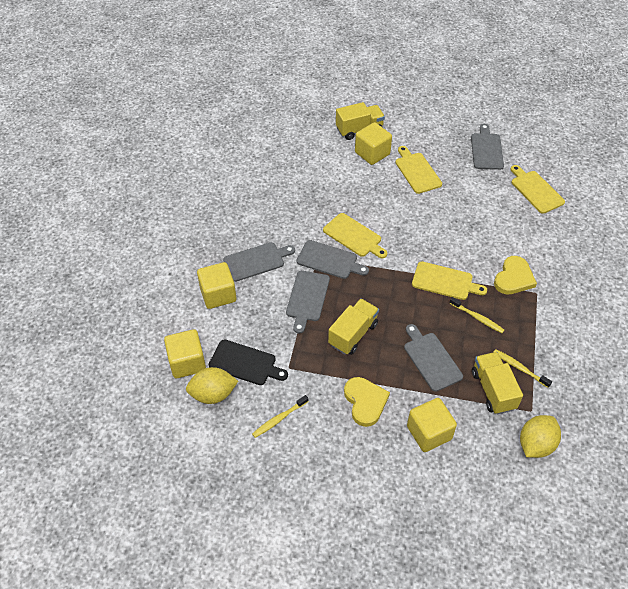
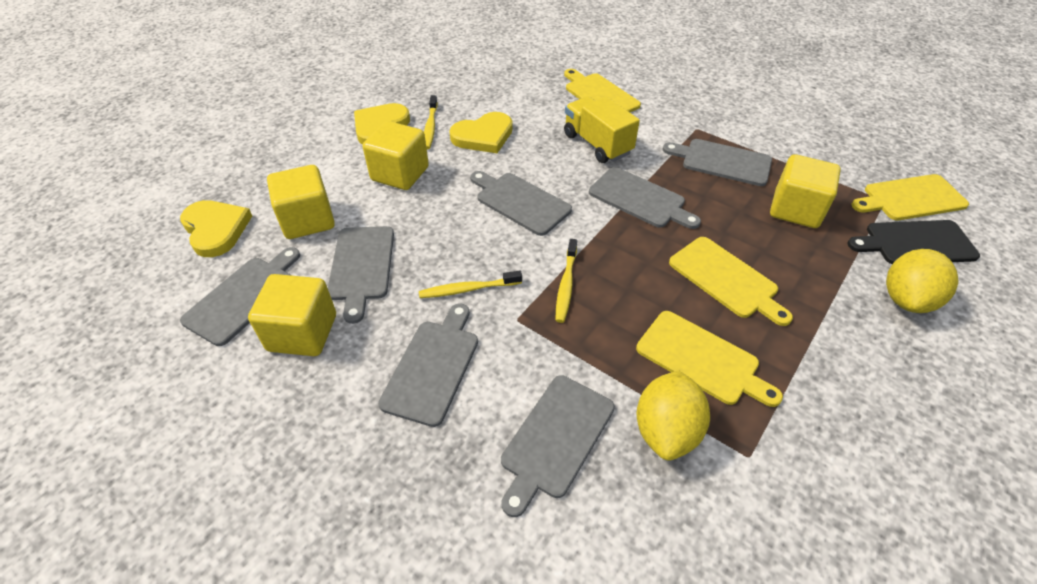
grey cutting board: [223,242,295,282] [286,271,330,333] [297,240,369,279] [404,324,463,392] [471,124,504,170] = 5 -> [180,247,300,346] [328,226,394,324] [378,303,478,427] [470,171,572,236] [501,375,615,517] [589,167,701,229] [663,139,772,186] = 7
yellow heart: [344,377,390,427] [494,256,537,294] = 2 -> [180,200,252,257] [354,103,410,145] [449,112,513,153] = 3
yellow truck: [328,299,379,355] [336,102,385,140] [472,352,523,414] = 3 -> [564,96,640,163] = 1

